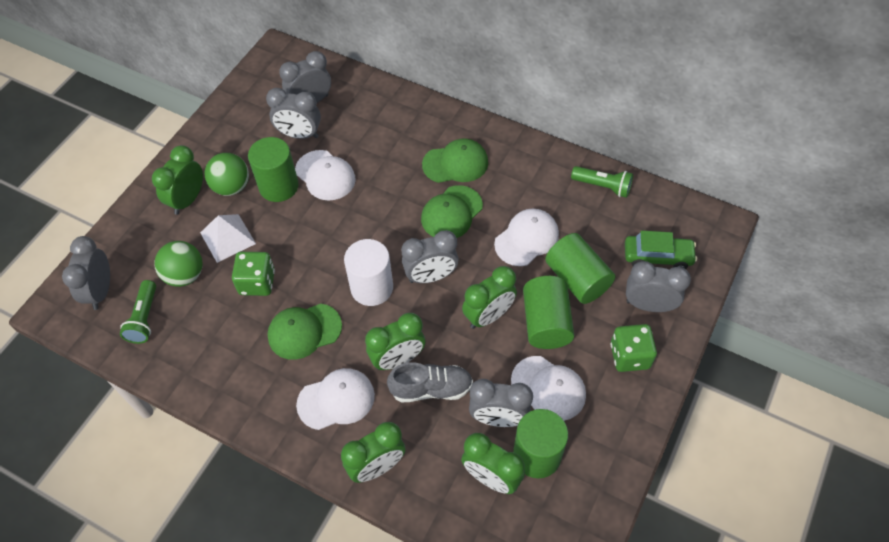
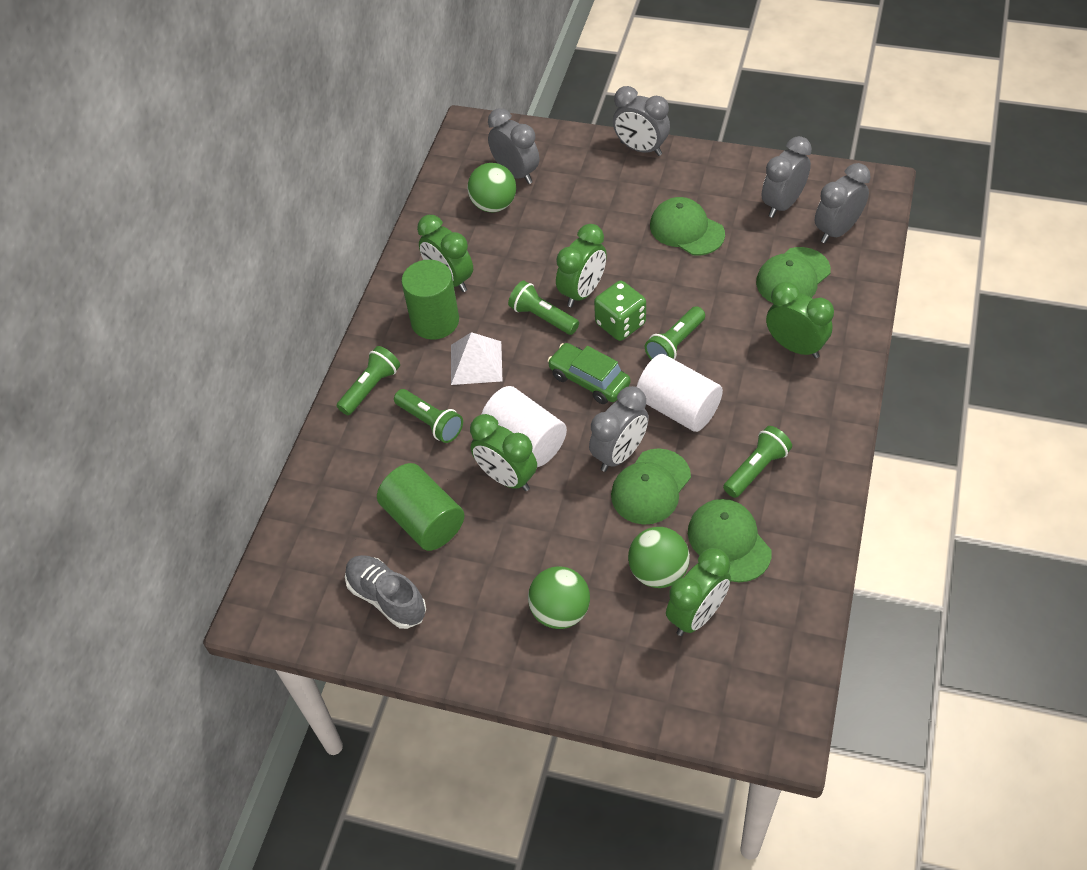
green ball: [154,241,203,287] [204,153,249,196] = 2 -> [467,163,516,212] [528,567,590,629] [628,527,690,588] = 3
green cap: [267,304,342,360] [421,185,483,238] [422,138,488,183] = 3 -> [611,448,691,525] [650,197,725,255] [688,499,772,582] [756,247,831,302] = 4
green cylinder: [248,137,299,202] [513,409,568,478] [523,276,574,349] [545,233,615,304] = 4 -> [377,463,464,551] [401,260,459,340] = 2
green dice: [232,252,275,296] [611,324,657,372] = 2 -> [594,281,646,341] = 1
green flashlight: [120,280,156,344] [571,166,633,198] = 2 -> [337,346,400,415] [394,389,463,443] [508,281,579,335] [645,306,705,360] [723,426,792,498] = 5
grey clock: [62,236,110,310] [266,88,321,139] [279,51,331,103] [401,230,459,283] [469,379,533,427] [626,261,691,312] = 6 -> [488,108,539,184] [589,386,649,472] [613,86,670,156] [762,136,812,218] [815,163,871,243] = 5
white cap: [295,150,356,201] [296,368,375,430] [494,209,559,266] [511,356,586,421] = 4 -> none = 0
white cylinder: [344,239,393,306] = 1 -> [481,386,567,467] [637,354,723,432] = 2

